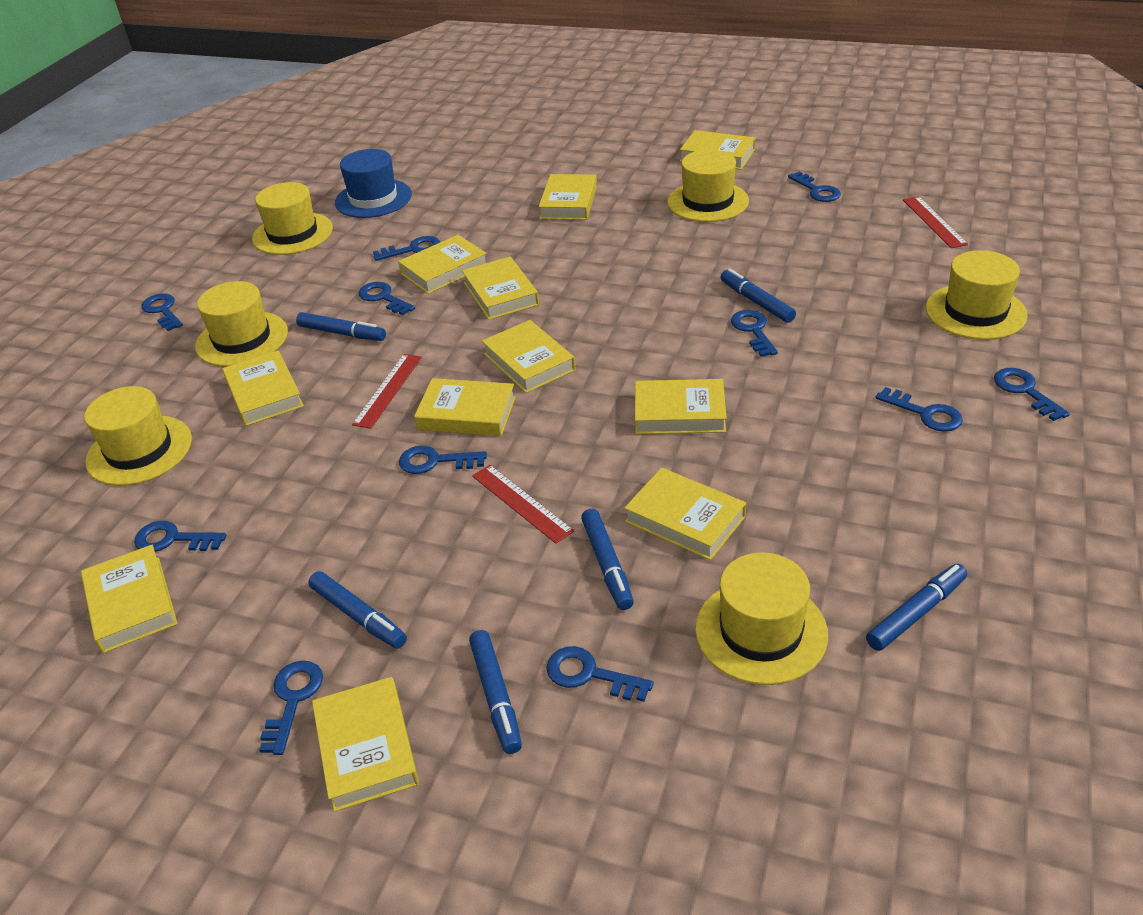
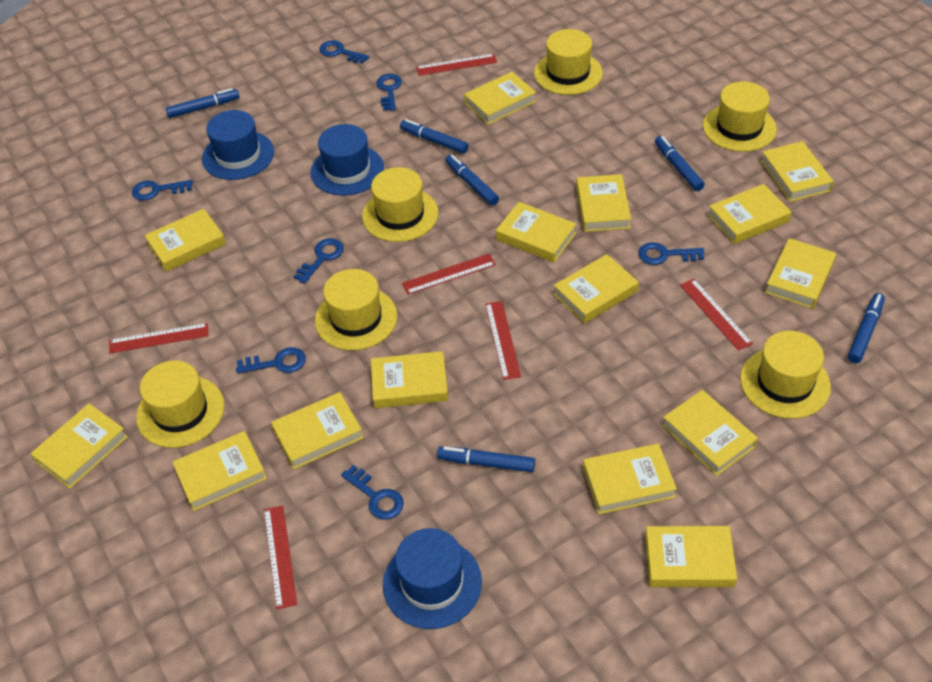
blue hat: [335,149,412,218] = 1 -> [202,110,274,180] [311,124,384,196] [383,528,482,629] = 3
blue key: [134,521,226,552] [142,293,183,331] [259,660,323,755] [359,282,415,315] [373,236,440,261] [399,446,487,474] [546,646,653,702] [731,310,778,357] [788,171,841,202] [875,387,963,432] [994,368,1070,421] = 11 -> [132,180,193,201] [236,347,306,374] [294,238,344,284] [319,40,369,64] [341,465,404,520] [376,74,402,111] [638,242,704,265] = 7
red ruler: [352,354,422,429] [472,465,574,544] [903,196,968,248] = 3 -> [109,323,209,354] [264,505,297,609] [402,254,496,295] [416,54,497,76] [485,301,521,380] [680,279,753,351] = 6
yellow book: [81,545,178,653] [222,350,304,426] [312,677,419,812] [398,235,487,294] [414,378,516,436] [462,257,539,320] [482,320,576,393] [539,174,597,220] [624,468,746,560] [635,379,727,434] [680,130,755,170] = 11 -> [30,404,128,488] [144,209,226,272] [172,431,267,511] [271,392,363,469] [371,351,448,408] [464,72,536,125] [496,202,576,262] [553,254,639,323] [576,174,631,232] [583,443,677,514] [645,526,737,587] [662,390,758,476] [708,184,792,244] [760,141,834,202] [765,238,836,309] = 15

